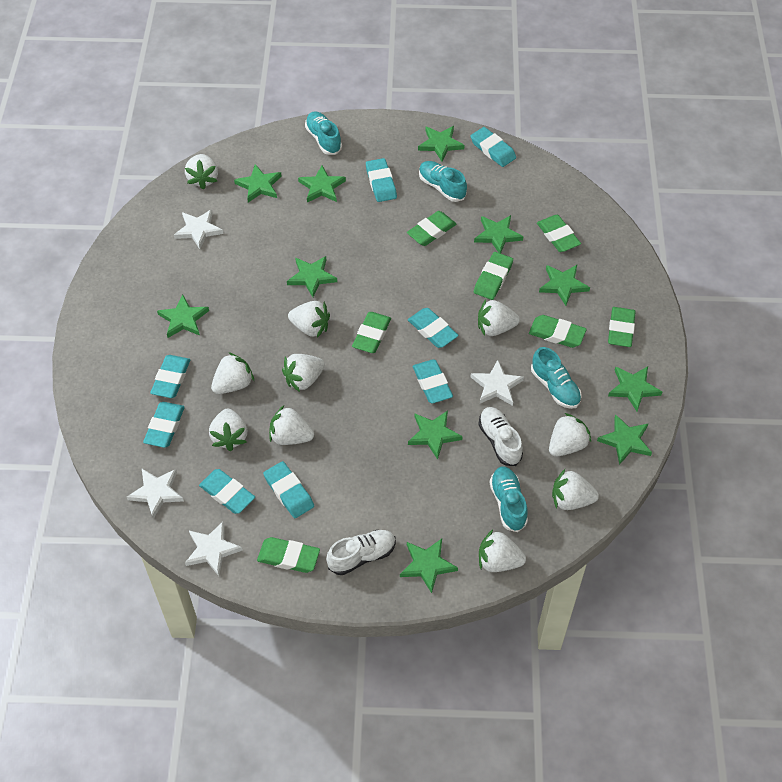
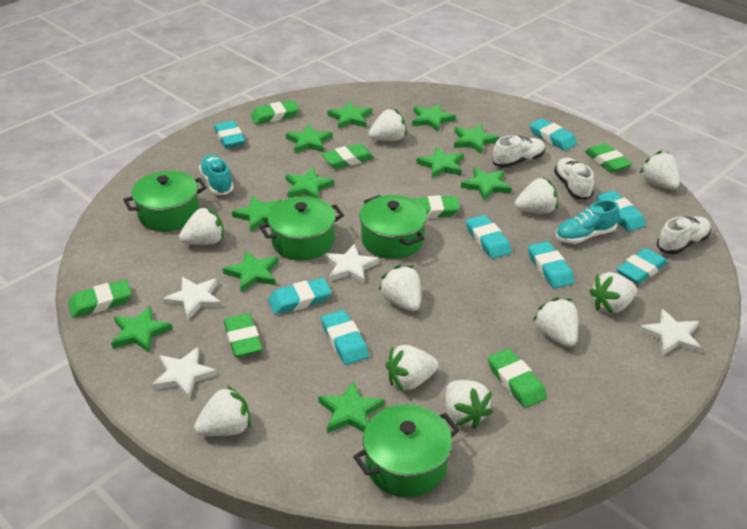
green pot: none = 0 -> [123,171,207,231] [259,197,344,260] [353,404,460,497] [359,195,427,259] = 4
turquoise shoe: [305,111,342,155] [419,161,467,202] [489,466,528,532] [531,347,582,409] = 4 -> [199,155,234,195] [556,200,619,244] = 2
white shoe: [326,530,396,575] [478,407,523,466] = 2 -> [492,135,545,168] [554,158,594,200] [657,216,711,254] = 3

